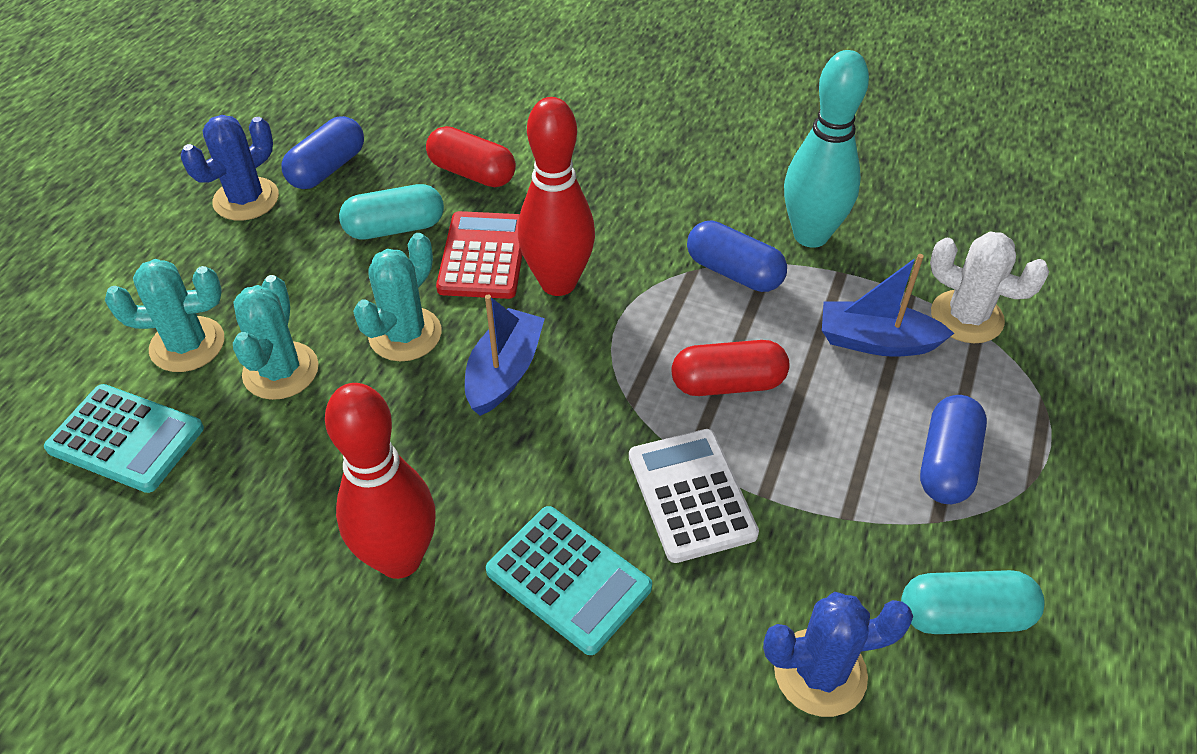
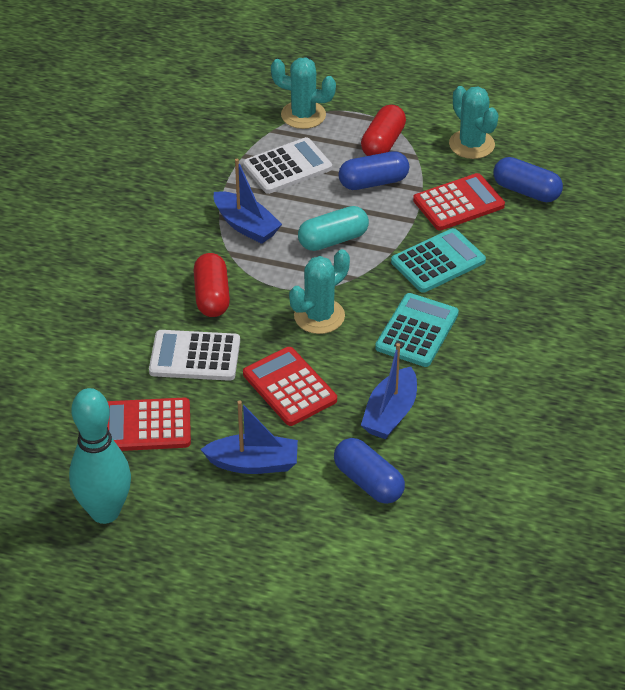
blue boat: [465,294,545,416] [822,254,954,357] = 2 -> [200,401,298,474] [214,159,282,244] [361,343,417,439] = 3
blue cactus: [181,115,279,221] [763,592,913,717] = 2 -> none = 0
red bowling pin: [325,383,436,579] [518,97,595,296] = 2 -> none = 0
red calculator: [436,211,522,299] = 1 -> [107,398,191,451] [243,347,337,426] [413,173,505,231] = 3
turquoise capsule: [339,184,444,240] [901,570,1045,634] = 2 -> [298,206,369,251] = 1
white cactus: [930,232,1049,343] = 1 -> none = 0
white calculator: [629,429,759,563] = 1 -> [149,330,240,381] [243,137,332,194] = 2

